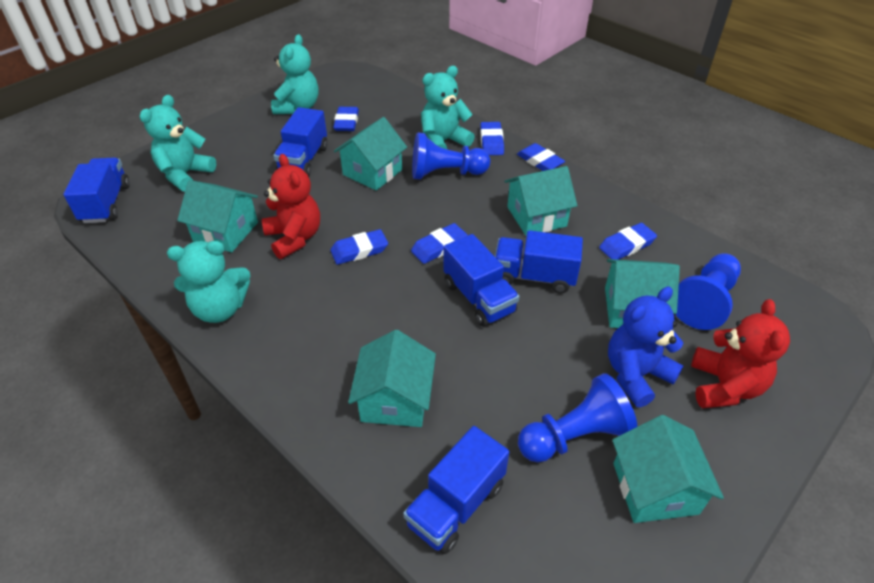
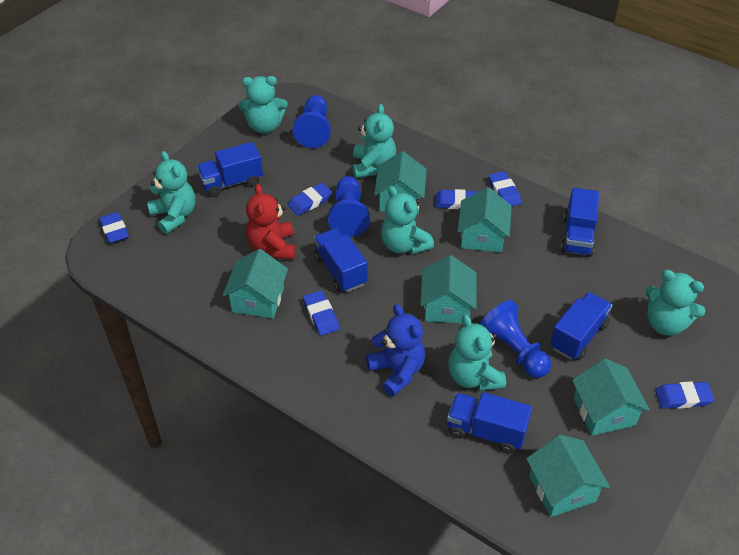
red teddy bear: [262,154,320,259] [691,299,790,408] = 2 -> [246,184,296,260] = 1
turquoise teddy bear: [140,95,216,192] [167,241,250,323] [271,34,318,114] [421,66,475,150] = 4 -> [147,151,195,234] [239,76,288,134] [352,104,396,178] [381,186,434,255] [448,315,506,391] [645,270,705,336] = 6

